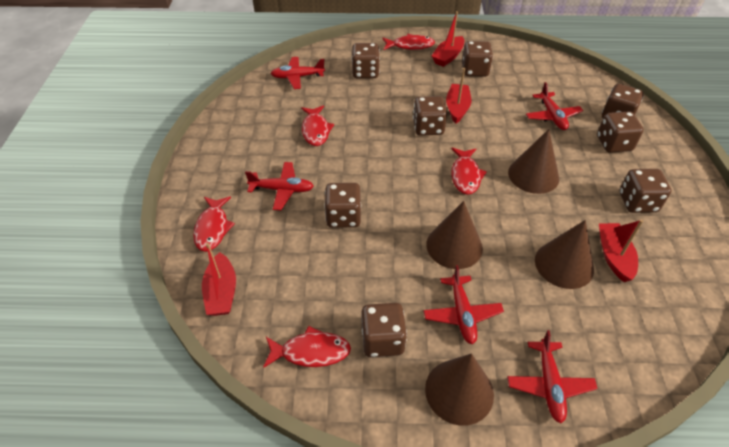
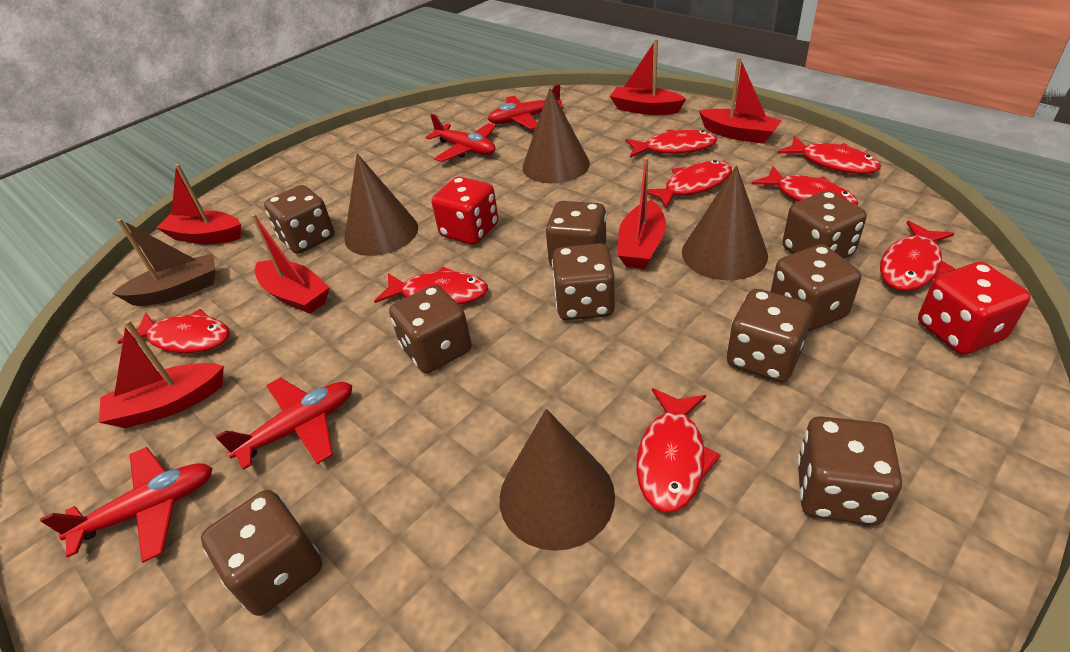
brown boat: none = 0 -> [112,219,215,306] = 1
brown dice: [324,183,361,228] [352,43,380,78] [362,303,407,357] [413,96,447,136] [462,41,493,77] [597,111,644,153] [602,84,644,118] [619,169,671,213] = 8 -> [201,490,322,616] [264,185,335,254] [389,285,472,373] [545,201,606,266] [552,243,615,320] [727,289,813,382] [771,244,861,331] [782,190,867,259] [797,416,902,525] = 9
red boat: [202,243,236,316] [432,11,464,67] [446,68,471,124] [599,220,643,282] = 4 -> [99,320,224,428] [156,164,241,244] [251,214,330,314] [610,39,686,115] [618,157,666,269] [699,57,782,144] = 6
red dice: none = 0 -> [432,177,498,245] [918,262,1031,355] = 2
red fish: [193,196,235,252] [263,326,351,368] [301,105,334,146] [382,34,435,50] [451,148,487,195] = 5 -> [117,309,230,353] [374,266,488,305] [625,129,717,158] [636,388,721,513] [647,160,732,209] [752,166,858,206] [777,136,881,174] [880,221,955,291] = 8
red plane: [245,162,314,210] [270,57,325,89] [423,265,504,344] [507,330,598,423] [526,82,583,130] = 5 -> [40,447,213,563] [215,378,352,470] [426,114,496,162] [488,84,564,130] = 4

